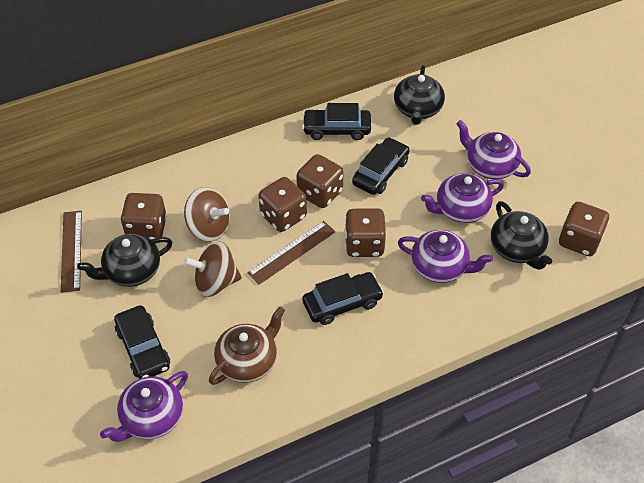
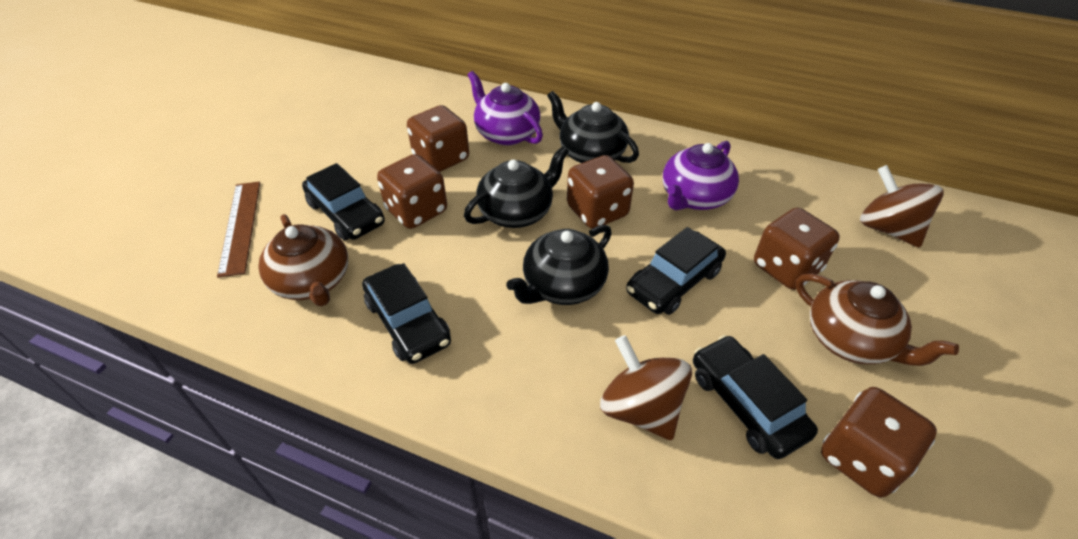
brown ruler: [61,211,82,293] [247,221,335,285] = 2 -> [217,182,260,278] = 1
brown teapot: [209,307,285,385] = 1 -> [259,214,348,306] [796,273,959,366] = 2
purple teapot: [100,371,188,442] [398,230,493,283] [421,173,504,223] [456,120,531,179] = 4 -> [468,71,543,145] [663,141,739,210] = 2

